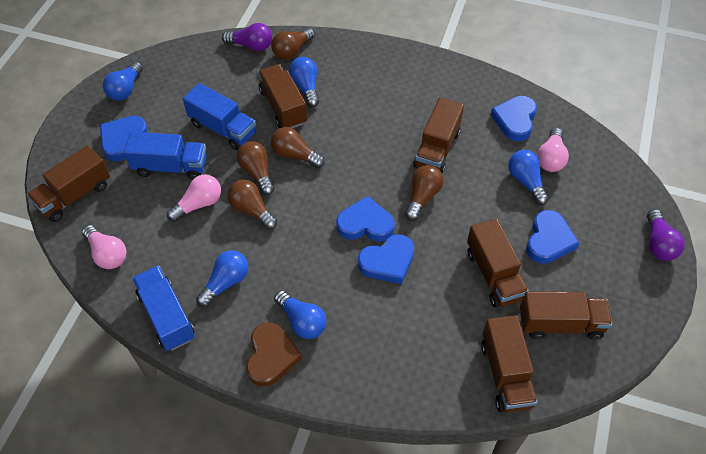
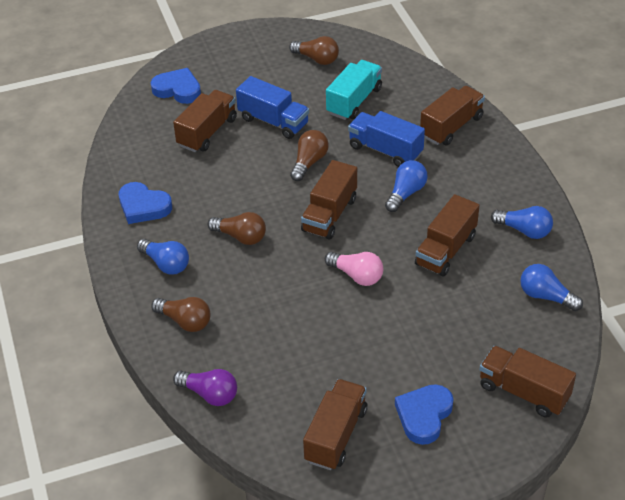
blue heart: [100,116,148,161] [336,196,395,242] [358,234,414,284] [491,96,537,141] [526,210,579,264] = 5 -> [119,182,172,224] [151,68,201,104] [395,384,454,445] = 3
blue light bulb: [103,61,143,101] [196,250,248,307] [274,290,327,339] [289,57,319,107] [508,150,549,205] = 5 -> [137,239,189,275] [385,160,428,212] [491,206,553,239] [520,264,583,311] = 4
blue truck: [124,132,207,180] [132,266,195,351] [183,83,256,150] = 3 -> [236,76,309,139] [348,111,425,167] = 2
brown heart: [246,322,302,387] = 1 -> none = 0
brown light bulb: [227,179,277,230] [237,141,274,195] [271,28,315,59] [271,127,325,168] [405,165,444,221] = 5 -> [151,297,211,332] [207,212,266,245] [289,36,339,65] [290,130,329,181] = 4
pink light bulb: [82,225,127,269] [167,175,221,222] [537,128,569,172] = 3 -> [325,252,384,286] = 1
purple light bulb: [222,23,272,51] [647,209,685,261] = 2 -> [173,369,237,406] = 1
turquoise truck: none = 0 -> [326,60,382,120] = 1

